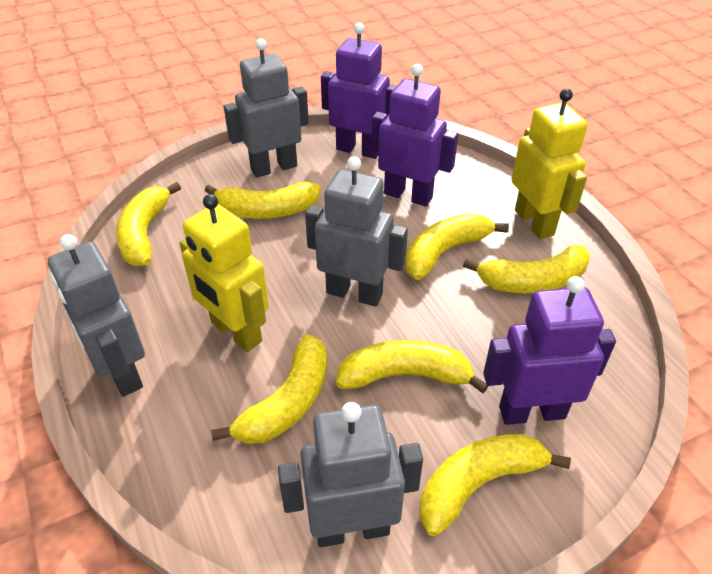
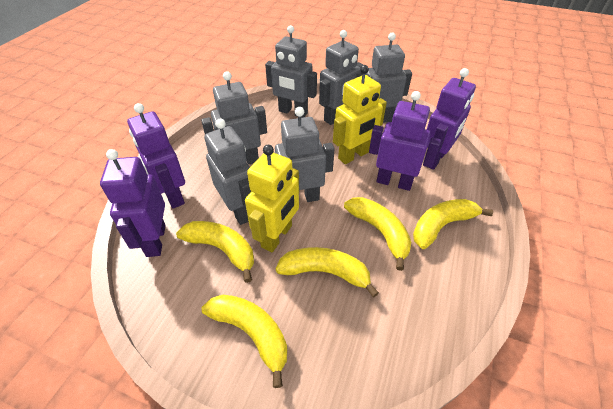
grey robot: [48,234,145,397] [224,38,309,178] [278,402,423,547] [305,156,408,307] = 4 -> [201,71,267,165] [204,119,251,225] [265,25,317,118] [273,107,334,202] [319,30,363,125] [356,33,412,123] = 6
purple robot: [321,22,397,159] [371,64,458,207] [483,276,616,425] = 3 -> [100,149,166,257] [127,103,185,208] [369,91,441,191] [427,68,476,170] = 4
yellow banana: [116,182,181,266] [205,182,320,219] [211,334,327,444] [336,340,488,394] [405,213,509,280] [420,434,571,536] [463,245,590,293] = 7 -> [176,221,254,283] [202,295,287,388] [276,247,379,297] [344,197,411,271] [413,199,493,249] = 5

